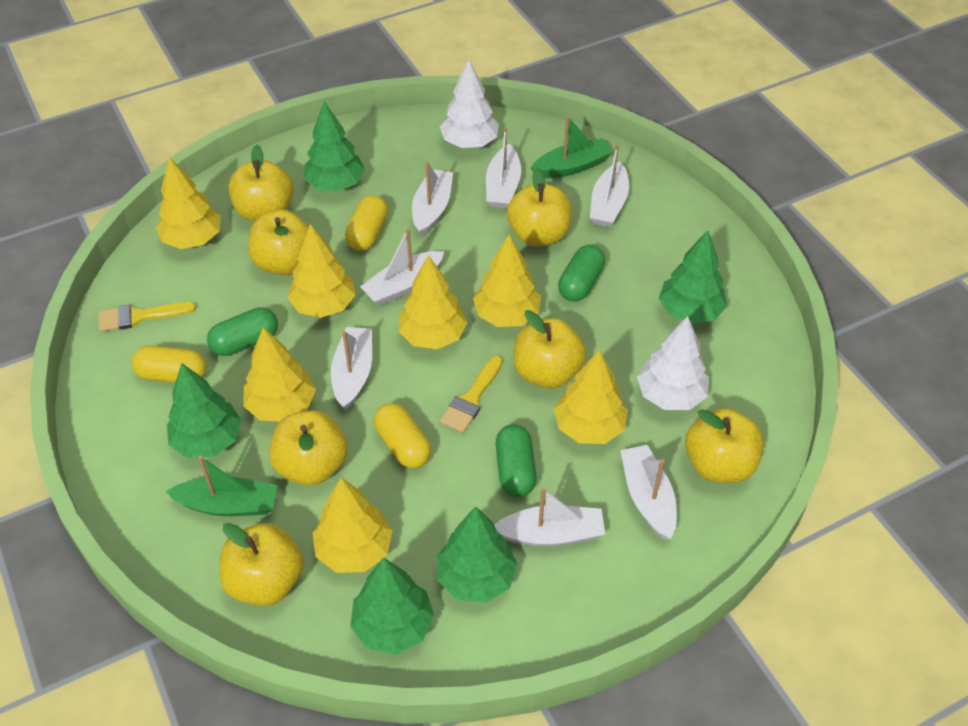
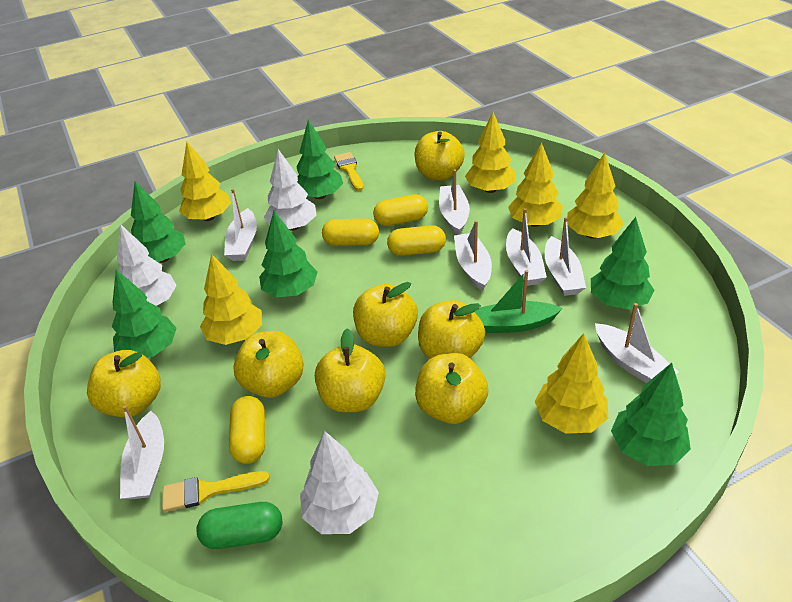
green boat: [166,456,278,516] [530,116,613,178] = 2 -> [474,270,562,333] = 1
green capsule: [207,307,278,356] [496,424,537,497] [558,245,605,302] = 3 -> [196,502,282,549] = 1
green tree: [167,363,242,458] [304,101,365,191] [350,558,434,655] [437,507,518,603] [659,230,727,324] = 5 -> [112,270,177,358] [131,181,186,263] [259,211,318,297] [296,120,343,199] [591,217,654,309] [611,363,691,466] = 6
white tree: [440,60,499,148] [637,316,709,410] = 2 -> [117,224,177,306] [264,149,316,231] [300,431,379,534] = 3
yellow capsule: [132,346,207,383] [345,195,388,251] [374,403,431,468] = 3 -> [229,396,265,464] [322,218,379,246] [373,194,428,226] [387,225,446,256] = 4
yellow tree: [156,157,221,249] [244,327,316,421] [287,224,356,318] [313,477,392,573] [399,255,467,349] [473,234,541,327] [554,349,628,444] = 7 -> [179,142,231,221] [200,254,262,345] [465,112,516,193] [508,142,563,227] [535,333,608,434] [567,153,624,238] = 6

